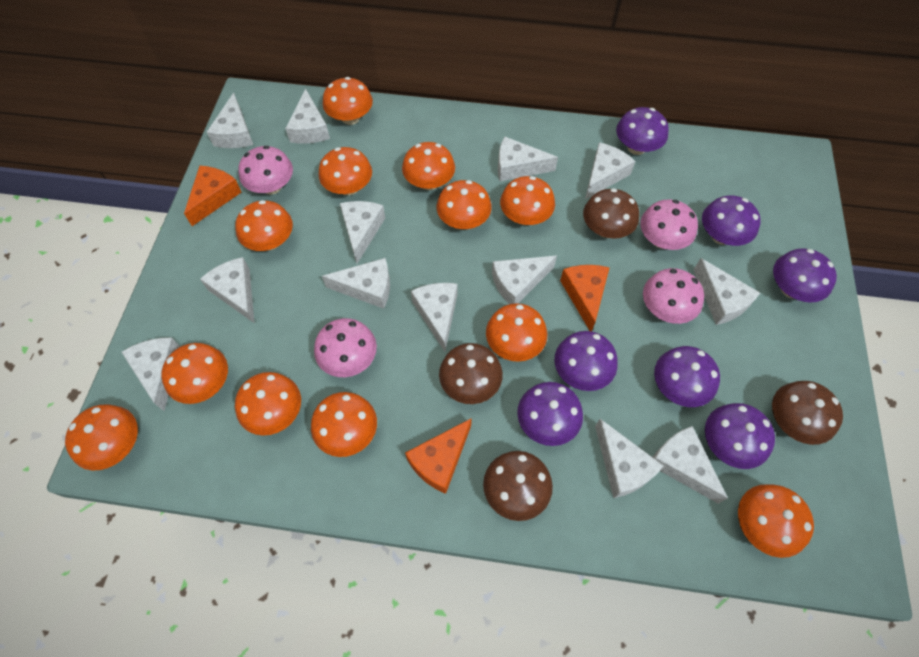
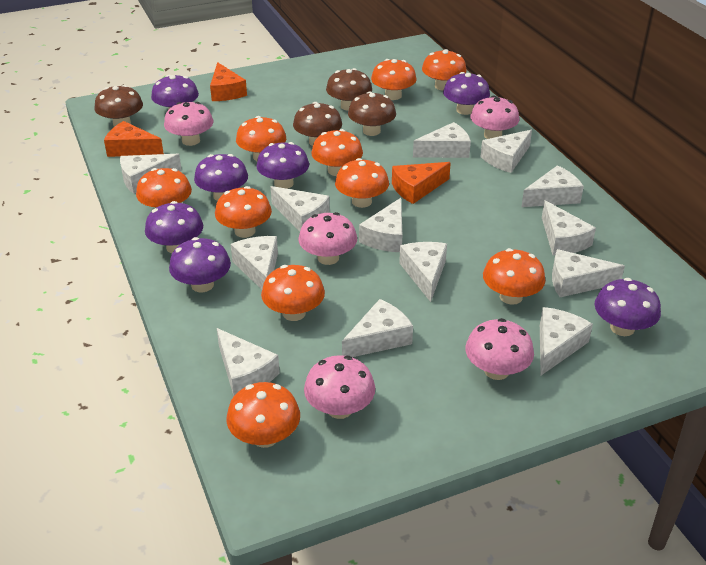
orange mushroom: [65,405,138,470] [161,343,228,404] [235,200,293,251] [235,372,301,436] [311,392,377,457] [319,147,372,196] [323,77,373,125] [402,142,455,190] [437,180,492,229] [486,303,547,362] [500,176,555,225] [738,484,814,558] = 12 -> [136,168,192,208] [215,186,272,238] [226,382,300,448] [236,116,286,161] [261,265,325,321] [311,129,363,176] [335,158,389,208] [371,59,417,100] [422,49,467,90] [483,248,545,305] = 10
pink mushroom: [238,146,293,194] [314,318,377,377] [640,199,698,250] [643,268,704,324] = 4 -> [164,102,213,146] [299,212,357,265] [304,355,375,419] [465,318,534,380] [470,96,519,139] = 5

